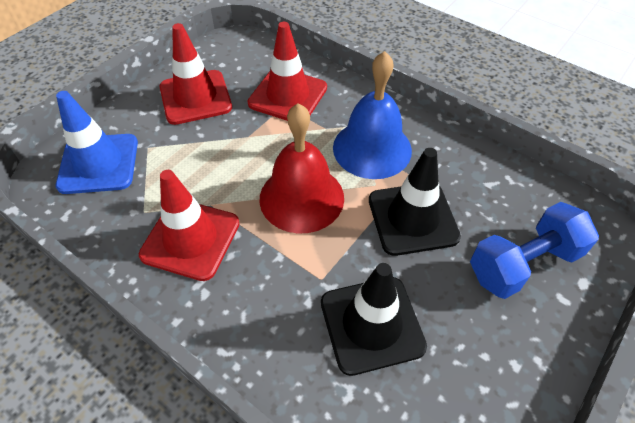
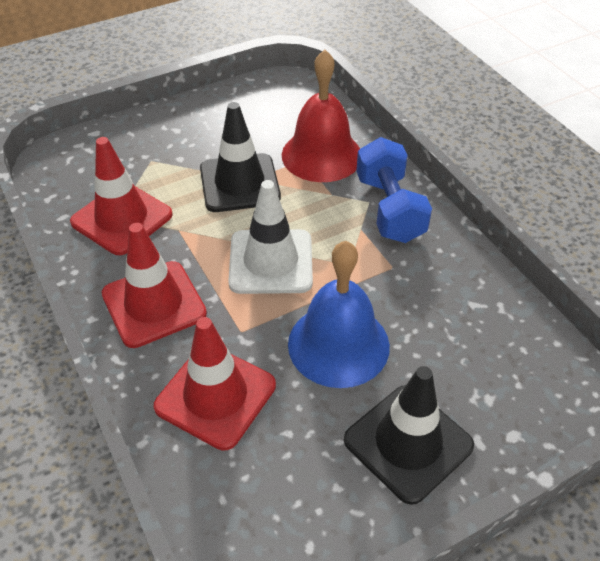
blue traffic cone: [56,91,138,194] = 1 -> none = 0
white traffic cone: none = 0 -> [228,180,313,294] = 1

